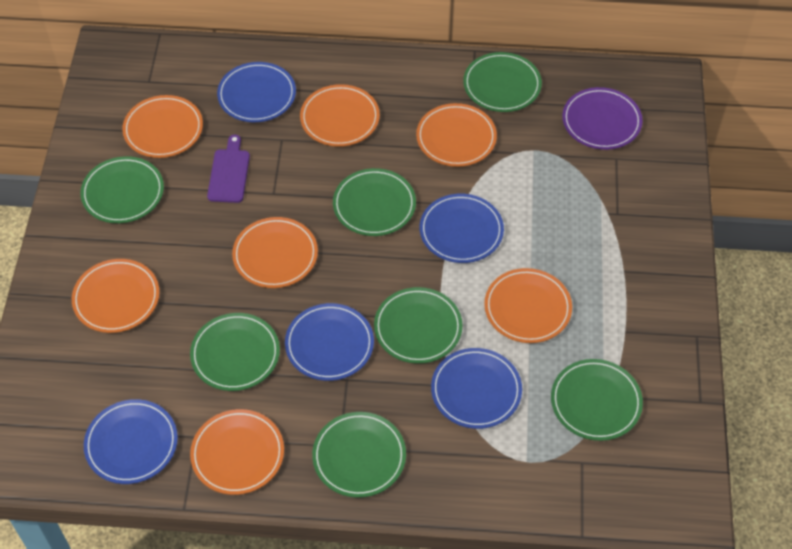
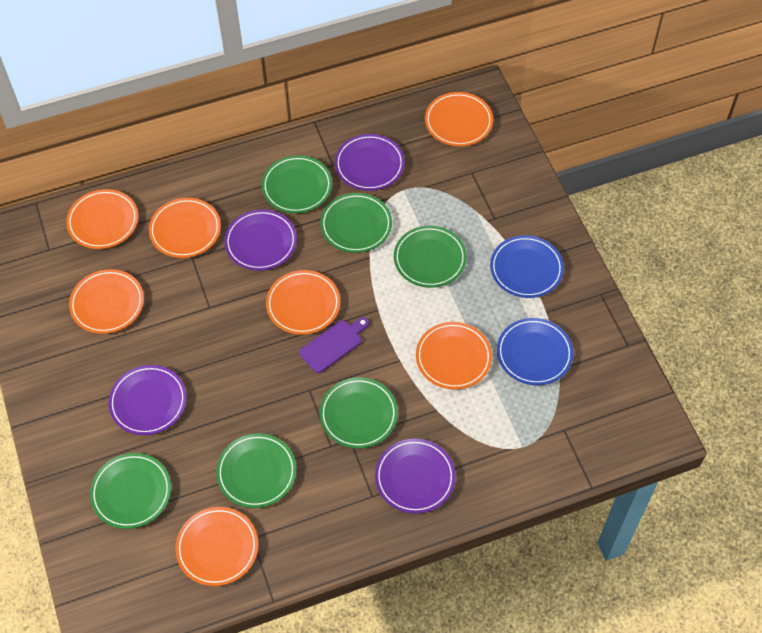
blue plate: [84,399,178,484] [217,62,296,122] [285,303,374,381] [420,194,504,263] [431,348,522,429] = 5 -> [490,235,564,298] [497,318,573,385] = 2
green plate: [81,156,164,223] [190,313,280,391] [312,412,406,498] [333,168,416,236] [374,287,463,364] [463,52,542,112] [551,359,643,441] = 7 -> [90,453,171,529] [216,433,297,508] [262,155,332,213] [320,193,392,253] [320,377,398,448] [394,226,467,288] = 6
purple plate: [562,87,643,150] = 1 -> [108,365,187,435] [224,209,297,271] [335,134,405,191] [375,439,455,514] = 4

